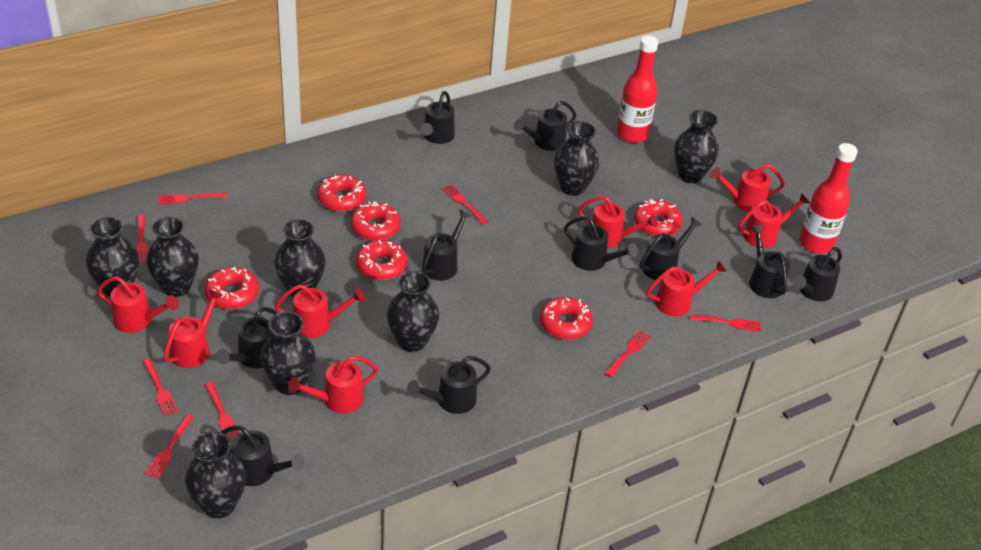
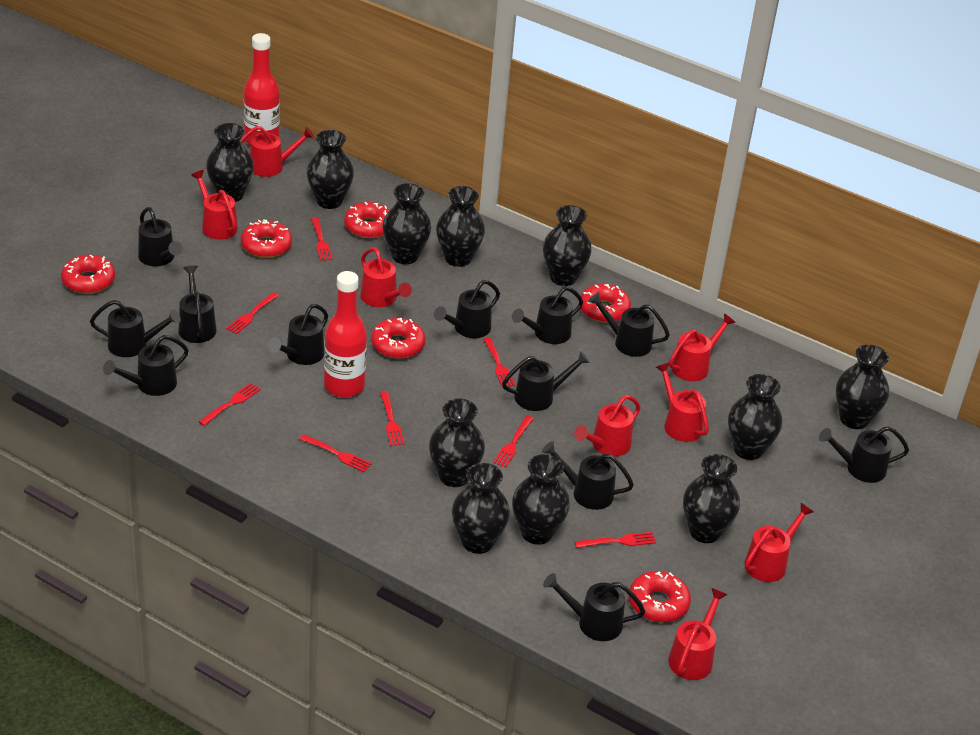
black vase: [86,216,139,297] [146,216,199,297] [185,431,246,519] [261,311,316,395] [274,219,326,297] [387,271,439,352] [554,121,599,196] [674,110,719,183] = 8 -> [206,123,254,202] [306,130,354,209] [382,183,431,264] [429,398,485,487] [436,186,485,267] [452,463,510,554] [512,454,570,545] [543,205,592,286] [683,454,740,543] [728,374,782,460] [836,345,889,429] = 11
black watering can: [216,307,278,368] [221,425,305,486] [407,356,491,414] [420,91,455,144] [422,210,472,281] [514,101,576,151] [564,216,638,271] [640,217,702,280] [749,225,790,298] [792,247,842,302] = 10 -> [90,300,181,357] [103,335,189,396] [138,207,182,266] [179,265,216,343] [268,304,328,365] [434,280,500,338] [502,351,590,411] [512,287,583,344] [542,441,634,510] [543,573,645,641] [588,292,670,357] [819,426,909,483] = 12

